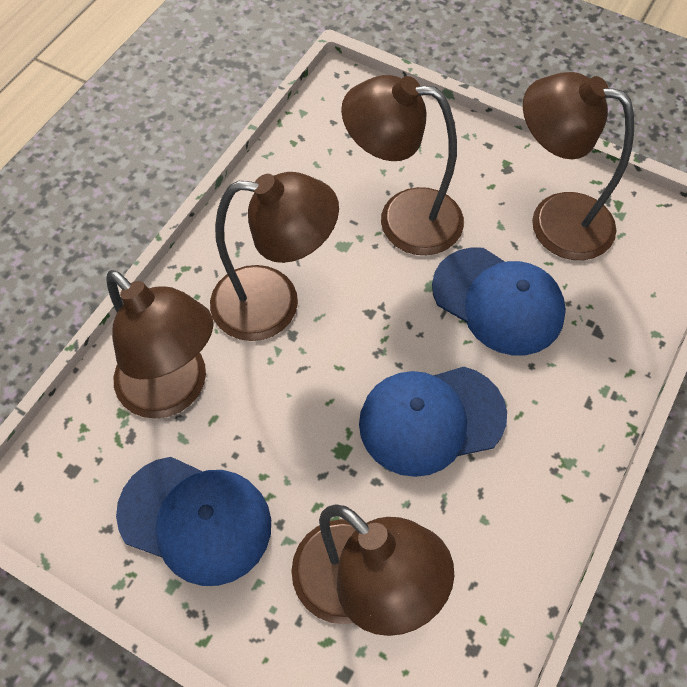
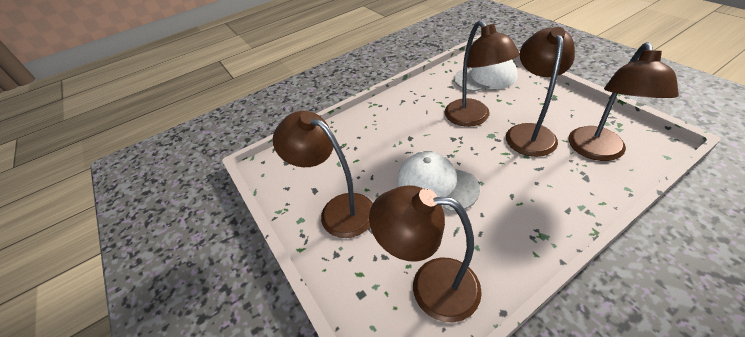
blue cap: [116,457,271,586] [359,367,507,477] [432,247,566,355] = 3 -> none = 0
white cap: none = 0 -> [397,151,480,212] [454,60,518,92] = 2

